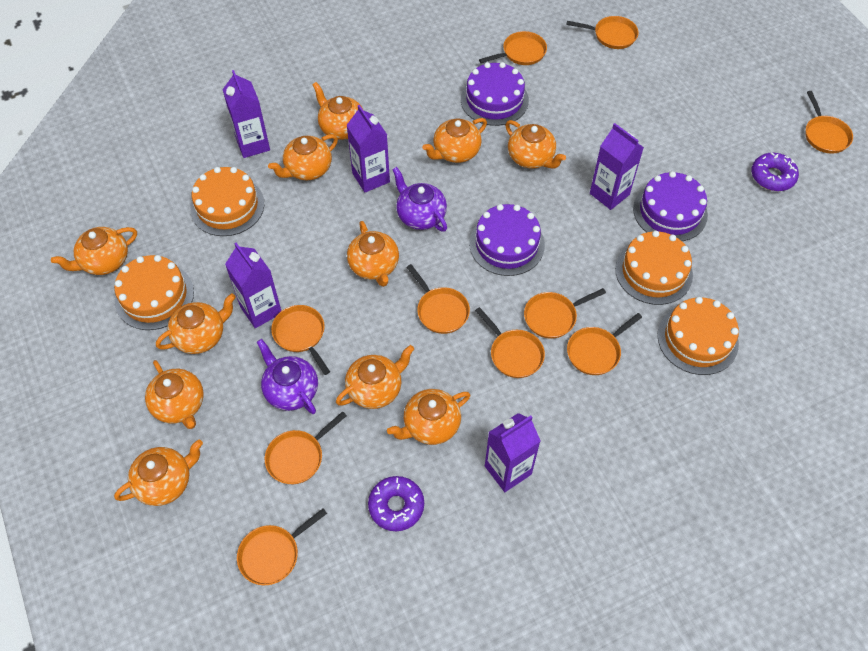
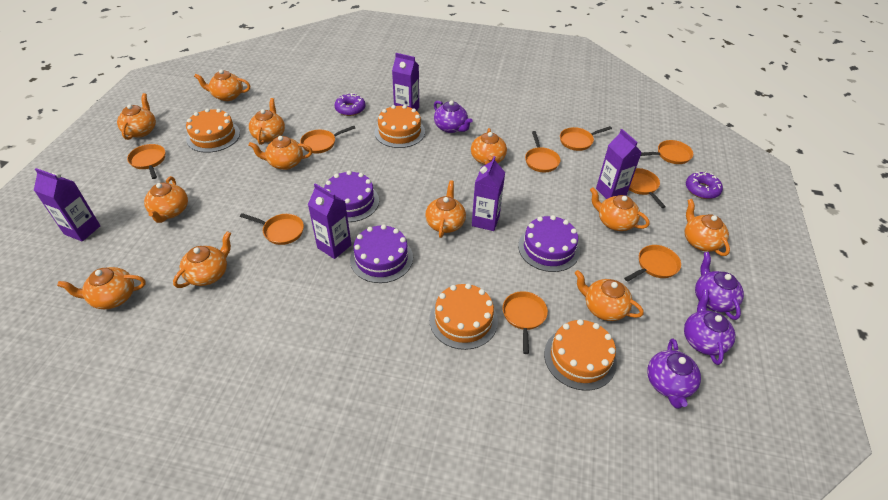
orange pan: [237,508,327,585] [265,411,347,484] [271,305,330,375] [406,264,470,334] [475,307,545,378] [479,31,547,65] [524,288,606,339] [566,16,639,49] [567,313,642,375] [806,91,853,154] = 10 -> [127,144,165,179] [240,213,304,245] [300,126,355,153] [503,291,548,354] [525,131,560,172] [560,126,612,151] [624,245,681,282] [629,168,666,208] [641,140,693,164] = 9
orange teapot: [51,227,137,275] [114,440,203,506] [145,360,204,429] [156,293,236,354] [268,134,338,180] [312,82,363,140] [336,345,414,409] [347,221,399,287] [387,389,470,445] [422,118,487,163] [505,120,566,169] = 11 -> [57,267,146,309] [117,93,156,140] [144,176,188,223] [173,231,231,288] [194,69,250,101] [248,136,313,170] [249,98,285,145] [425,180,466,238] [471,128,507,165] [575,270,644,321] [590,187,650,231] [685,199,730,256] = 12
purple teapot: [257,339,318,414] [392,167,447,232] = 2 -> [434,101,472,133] [647,339,701,409] [684,289,736,365] [695,252,744,320] = 4

